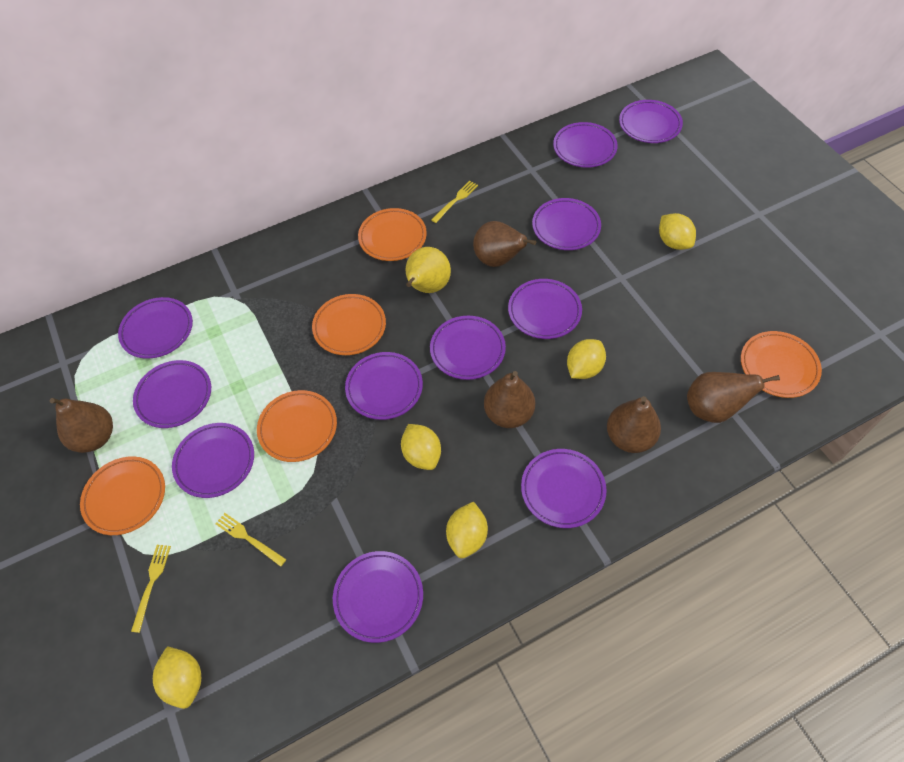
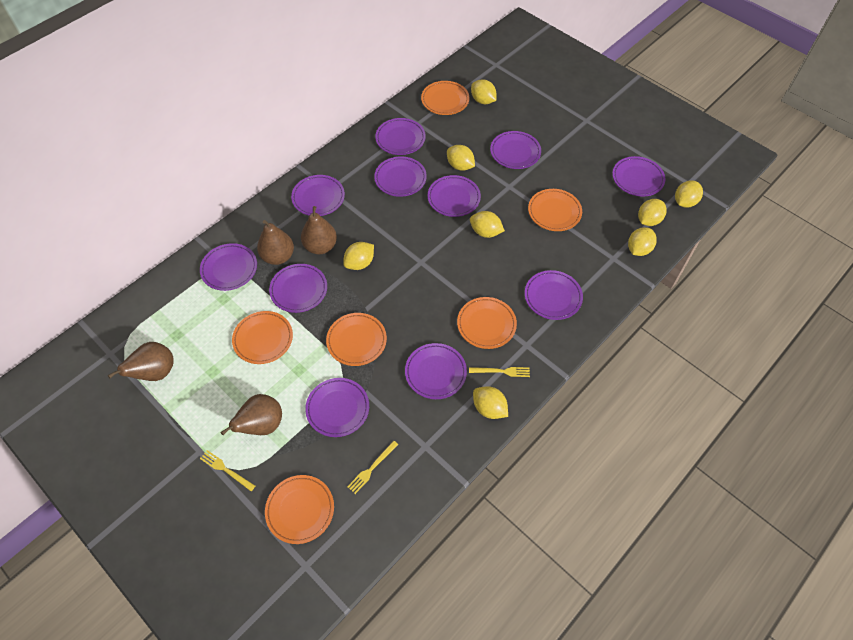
brown pear: [50,398,113,453] [473,221,536,267] [484,371,535,428] [607,396,661,453] [687,372,780,423] = 5 -> [108,342,174,381] [221,394,282,435] [257,220,294,265] [301,206,337,254] = 4
orange plate: [80,456,165,535] [257,390,337,462] [312,294,386,355] [358,208,427,261] [741,331,822,398] = 5 -> [232,311,293,364] [265,475,334,544] [326,313,387,366] [421,81,469,115] [457,297,517,349] [528,189,582,231] = 6
yellow lemon: [153,646,201,709] [401,424,441,470] [446,502,488,558] [567,339,606,379] [659,213,696,250] = 5 -> [343,242,374,270] [447,145,475,171] [470,211,505,238] [471,79,496,104] [473,386,508,419] [628,227,657,256] [638,199,667,226] [675,180,703,208] = 8
yellow pear: [405,247,451,293] = 1 -> none = 0

